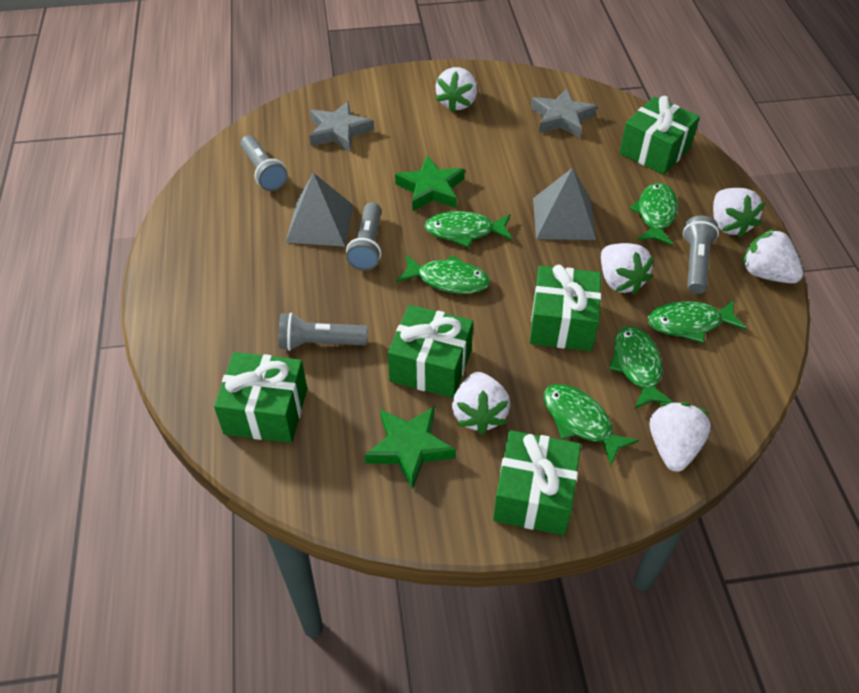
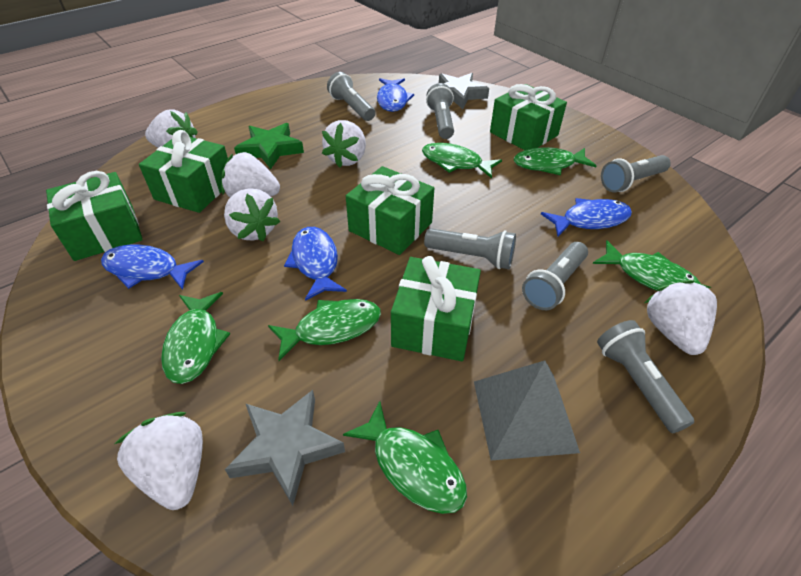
blue fish: none = 0 -> [101,245,204,290] [284,227,347,301] [377,78,414,112] [541,198,632,237] = 4
green star: [365,406,456,490] [395,155,465,211] = 2 -> [234,123,304,169] = 1
grey flashlight: [241,135,288,191] [278,312,368,351] [346,202,382,271] [683,215,719,294] = 4 -> [327,72,375,121] [424,228,516,269] [426,83,454,139] [522,242,588,310] [597,320,694,433] [601,155,671,192] = 6
grey pyramid: [286,173,354,246] [533,168,596,240] = 2 -> [474,360,580,460] = 1

